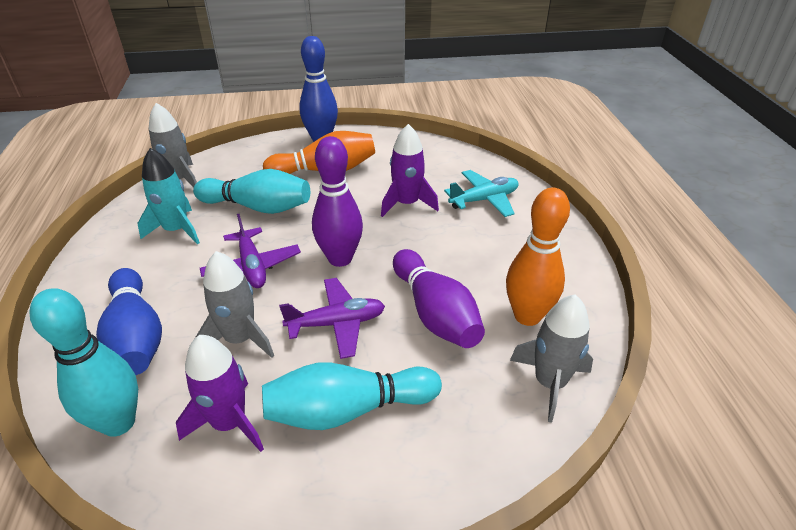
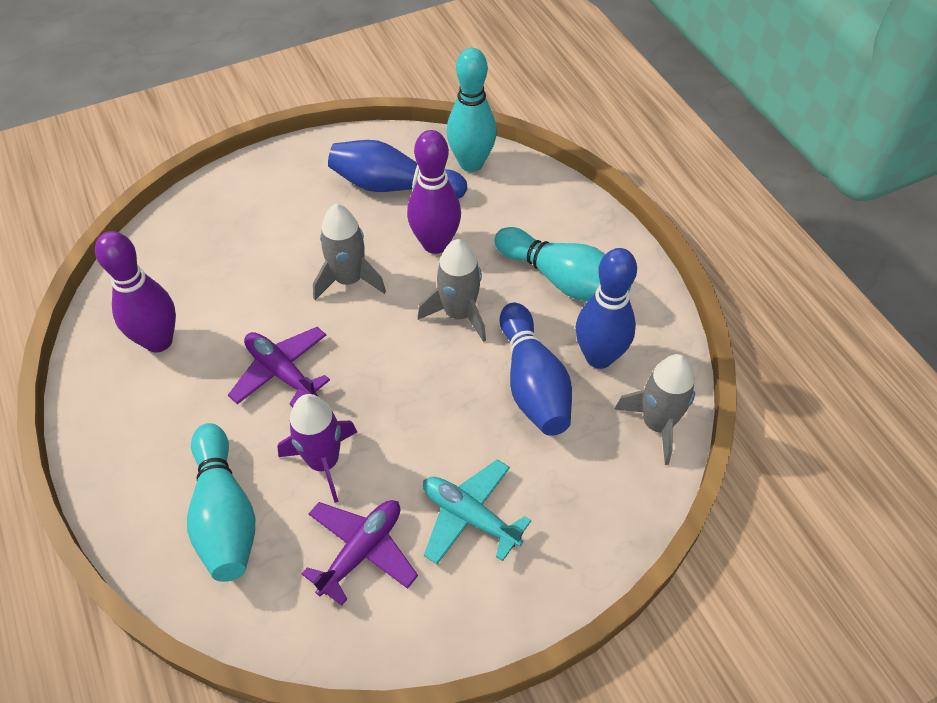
blue bowling pin: [96,268,162,375] [299,36,338,142] = 2 -> [328,140,467,199] [500,303,572,436] [575,248,637,369] = 3
orange bowling pin: [263,131,375,174] [506,188,570,326] = 2 -> none = 0
purple rocket: [176,335,264,452] [381,124,439,217] = 2 -> [277,394,357,503] = 1
turquoise rocket: [138,148,200,244] = 1 -> none = 0

